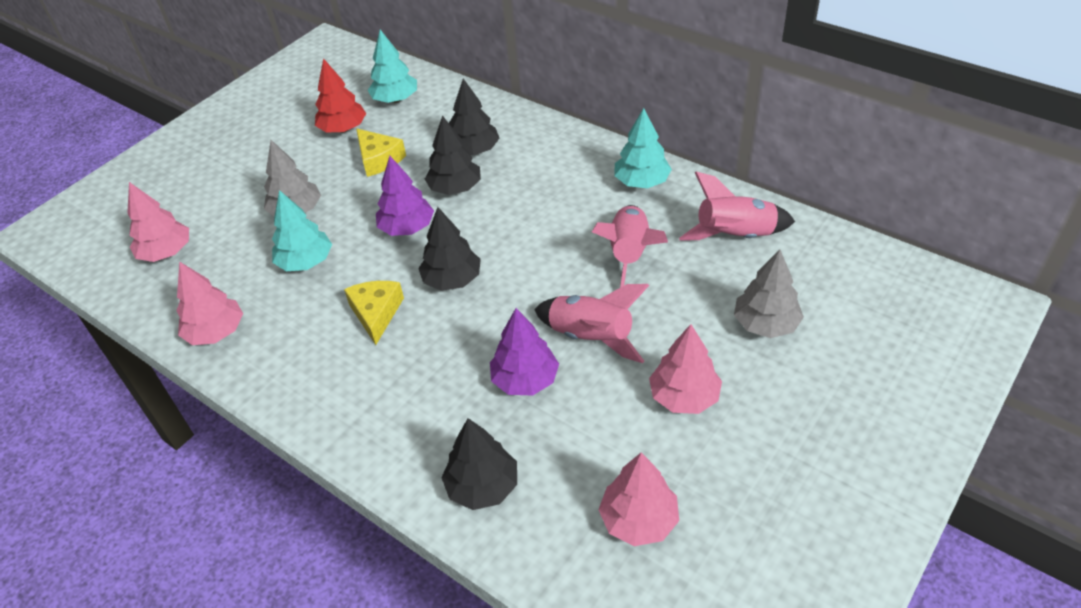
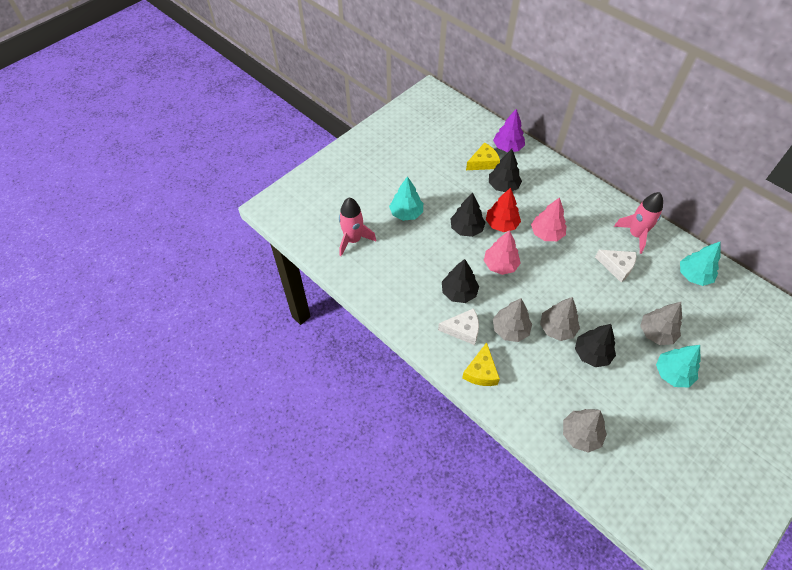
grey tree: [264,140,321,216] [734,249,804,338] = 2 -> [493,298,532,342] [540,297,580,341] [563,409,607,453] [640,302,682,345] = 4
pink rocket: [534,284,649,363] [592,205,668,288] [679,171,795,241] = 3 -> [339,198,376,256] [614,192,663,254] = 2
pink tree: [127,182,189,262] [176,261,243,345] [598,452,679,546] [649,324,722,414] = 4 -> [484,230,521,275] [531,197,566,241] = 2
purple tree: [376,156,434,236] [490,308,559,395] = 2 -> [493,109,525,152] = 1
white cheese: none = 0 -> [438,308,479,345] [595,250,636,282] = 2

